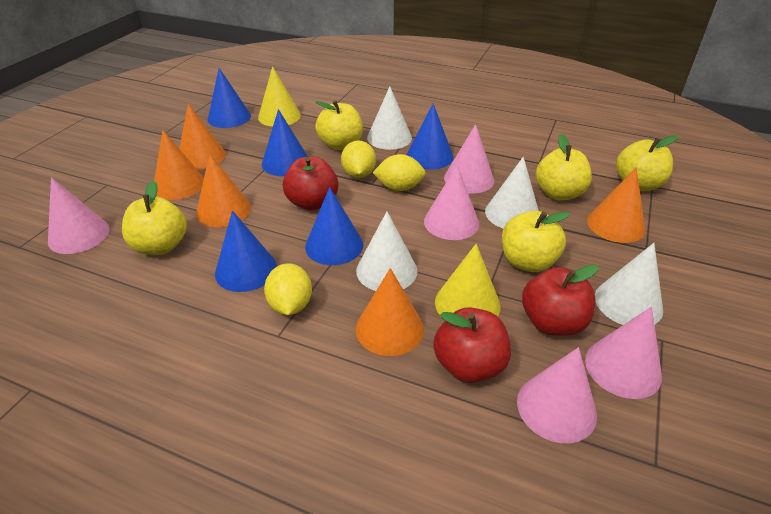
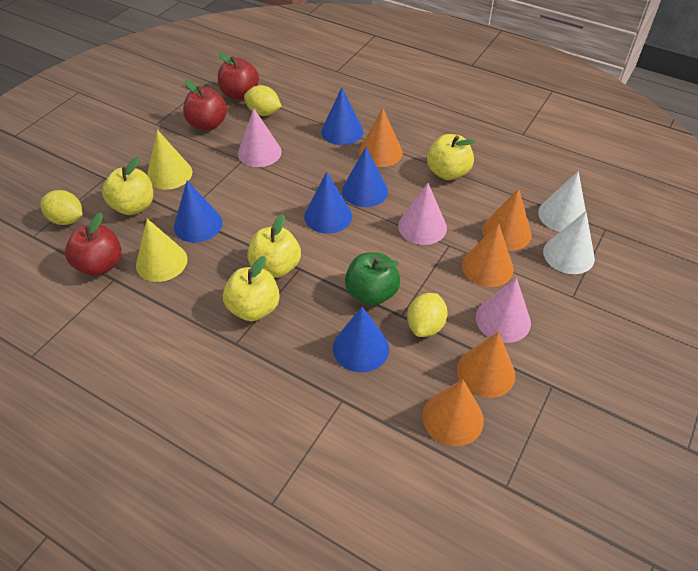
green apple: none = 0 -> [345,252,400,306] = 1
pink cone: [48,177,110,254] [424,165,479,240] [444,124,494,194] [517,347,597,443] [585,307,662,399] = 5 -> [238,108,282,167] [398,183,447,245] [476,277,531,343] = 3
white cone: [356,212,418,291] [367,86,412,150] [485,157,539,228] [595,243,663,325] = 4 -> [538,171,586,232] [543,211,595,274] = 2
yellow apple: [122,180,187,255] [315,100,363,150] [502,211,570,272] [536,134,592,200] [616,135,678,191] = 5 -> [102,157,153,215] [223,256,280,321] [247,214,301,278] [427,134,475,180] = 4

